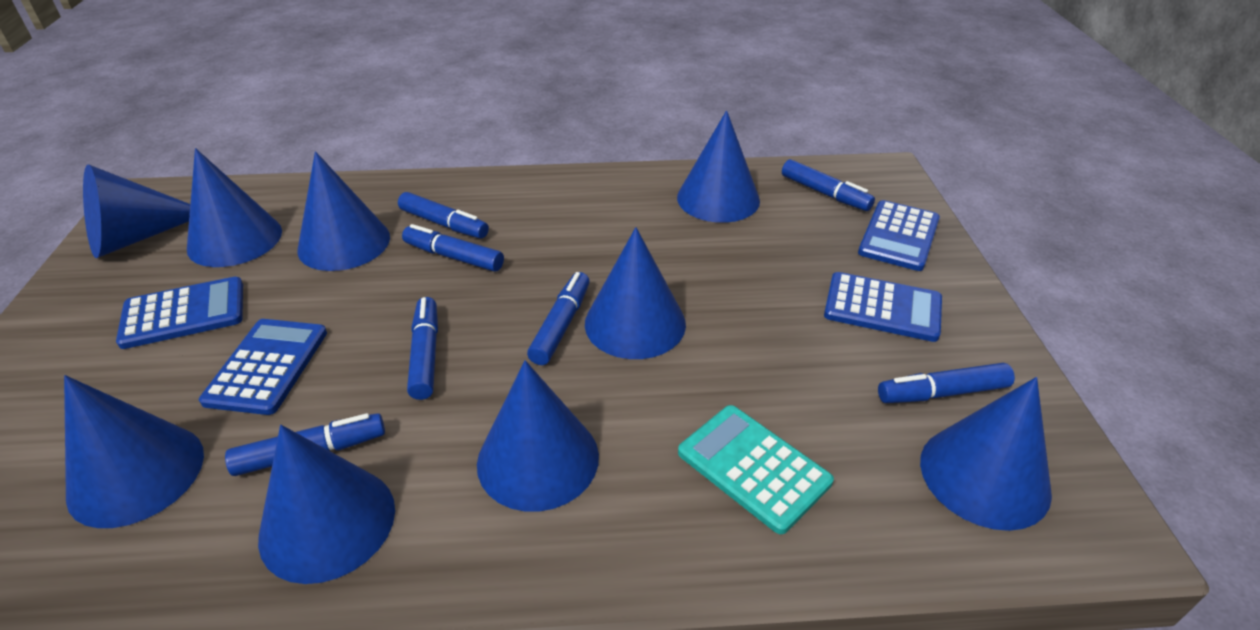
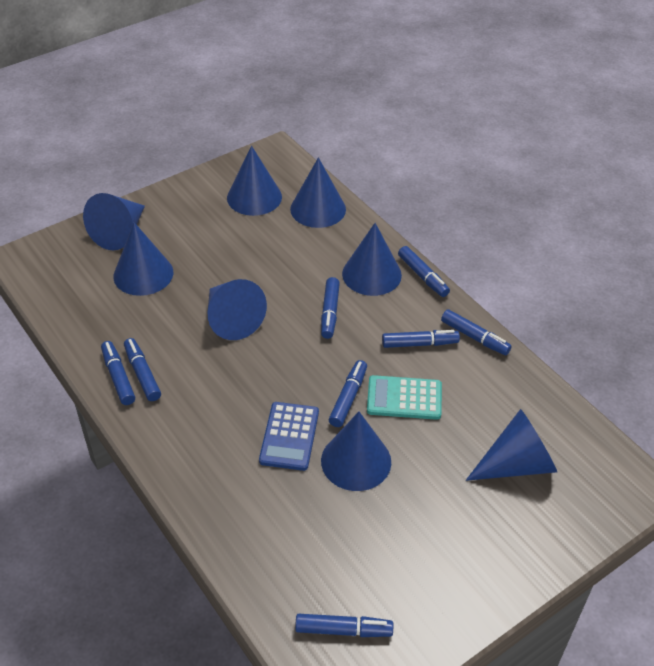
blue calculator: [116,277,243,349] [199,319,327,415] [824,272,942,342] [858,200,940,271] = 4 -> [259,402,319,471] = 1
blue cone: [64,375,204,528] [83,164,190,258] [187,148,282,267] [258,425,395,584] [297,151,390,271] [477,360,599,512] [585,227,686,359] [677,110,760,223] [920,377,1052,531] = 9 -> [83,193,145,250] [113,222,173,296] [208,279,267,340] [227,146,282,216] [290,157,346,228] [321,412,391,491] [342,223,402,296] [466,409,557,481] = 8
blue marker: [225,413,385,476] [398,192,489,238] [402,224,504,272] [407,297,438,400] [527,272,590,365] [782,159,875,211] [878,363,1015,403] = 7 -> [101,341,135,405] [124,338,161,401] [295,614,393,637] [321,277,340,339] [329,360,367,427] [382,330,460,348] [398,246,450,297] [441,309,512,355] = 8

